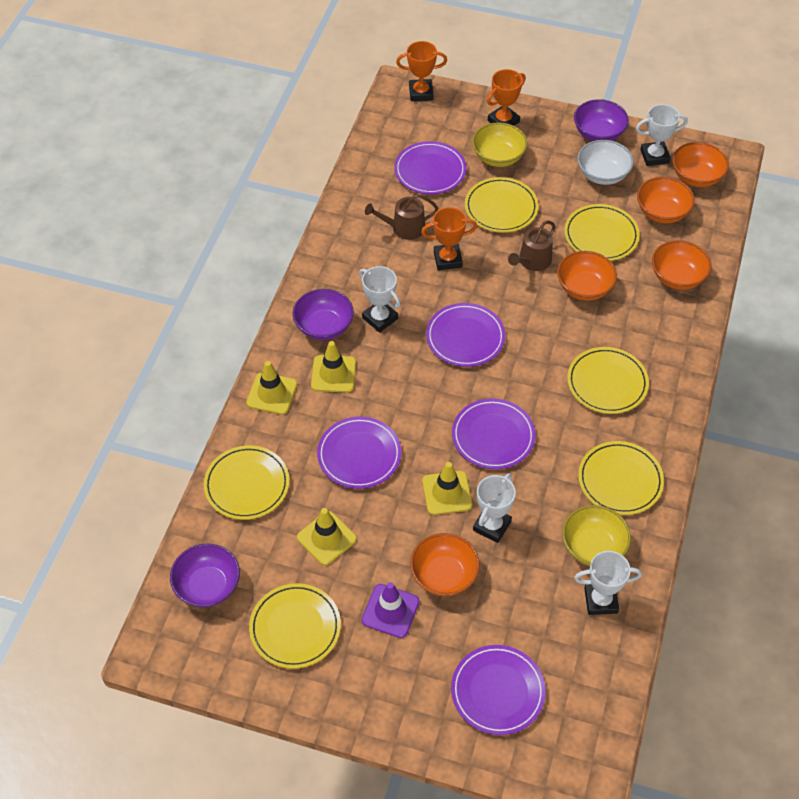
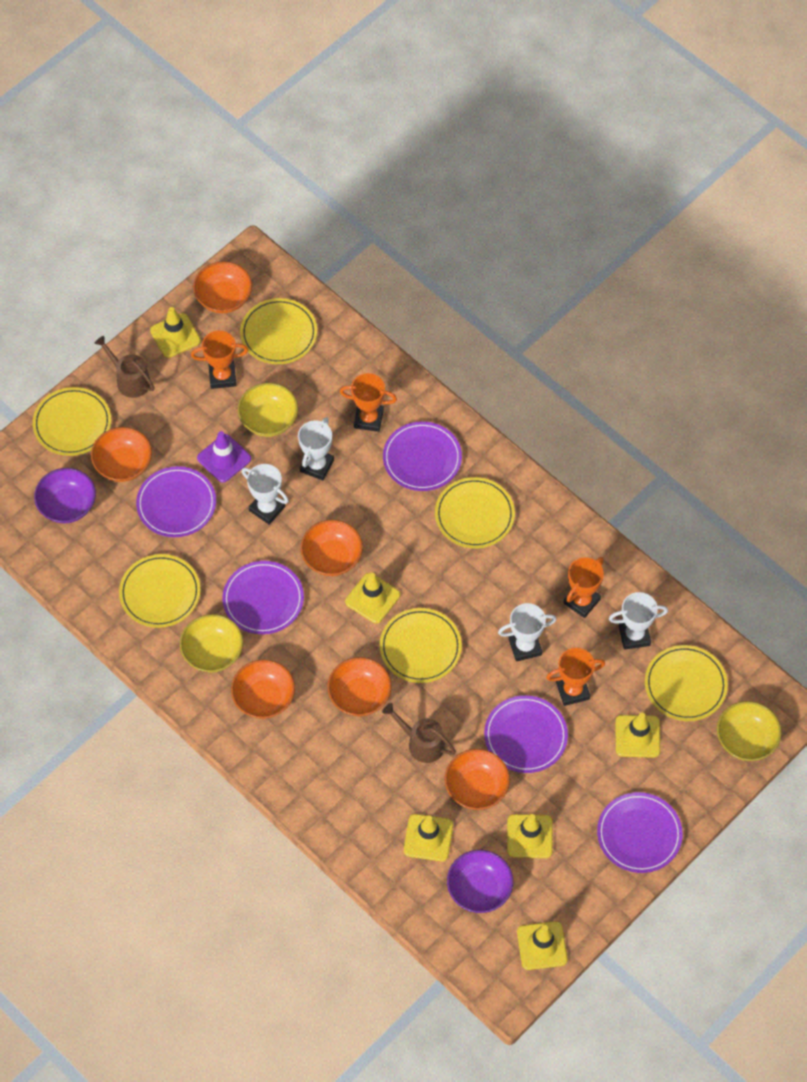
orange bowl: [410,533,480,597] [557,251,617,301] [637,177,695,223] [652,240,711,290] [673,142,729,187] = 5 -> [91,427,152,482] [193,261,252,313] [231,660,295,719] [300,520,363,576] [327,657,391,716] [445,749,510,810] = 6
orange trophy: [396,41,447,101] [421,207,477,270] [487,69,526,126] = 3 -> [191,331,248,389] [340,373,397,432] [546,648,605,706] [563,557,604,618] = 4
purple bowl: [170,544,240,607] [292,289,354,340] [574,99,629,141] = 3 -> [34,468,96,523] [447,850,513,913] = 2
white bowl: [577,140,634,185] = 1 -> none = 0
yellow bowl: [472,122,527,167] [562,505,631,566] = 2 -> [180,614,243,673] [238,383,298,437] [717,701,782,761] = 3
yellow traffic cone: [246,361,297,415] [297,508,357,565] [311,341,356,393] [422,462,472,515] = 4 -> [150,307,201,358] [345,573,400,623] [404,814,453,862] [507,814,553,858] [517,921,568,970] [615,713,660,758] = 6

